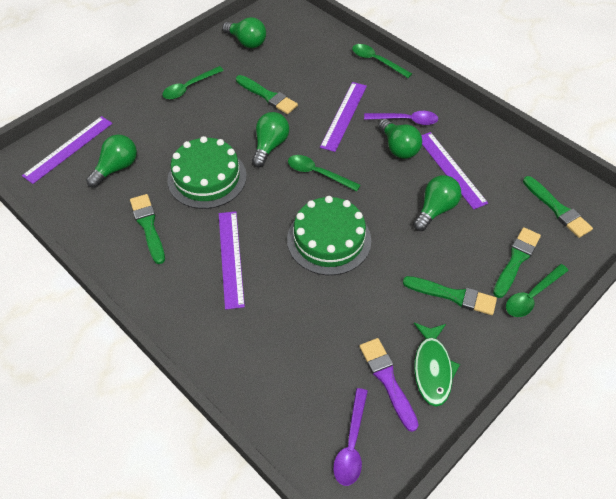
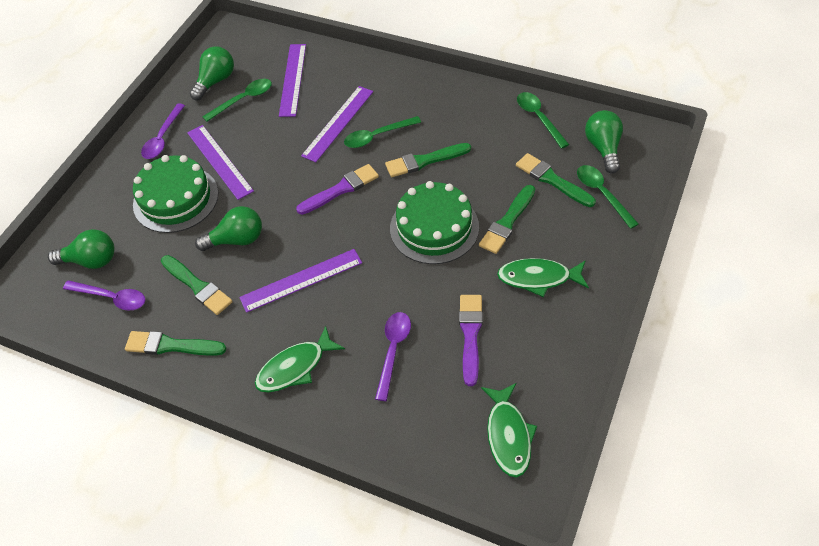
green fish: [414,323,460,407] = 1 -> [255,326,345,393] [481,383,537,477] [497,258,589,297] = 3
green light bulb: [86,134,137,188] [222,17,266,48] [252,112,289,167] [378,119,422,159] [413,175,461,231] = 5 -> [48,229,115,269] [190,47,234,100] [195,206,262,251] [585,110,623,174] = 4
purple brush: [359,338,418,432] = 1 -> [296,164,379,215] [459,295,483,386] = 2
purple spoon: [333,388,368,486] [364,111,438,125] = 2 -> [63,280,145,311] [141,103,185,159] [375,312,411,401] = 3

